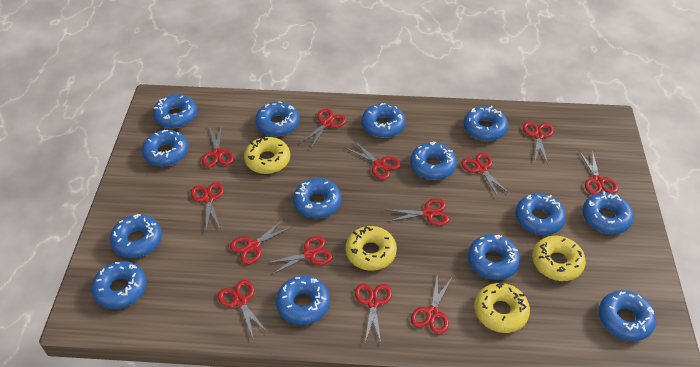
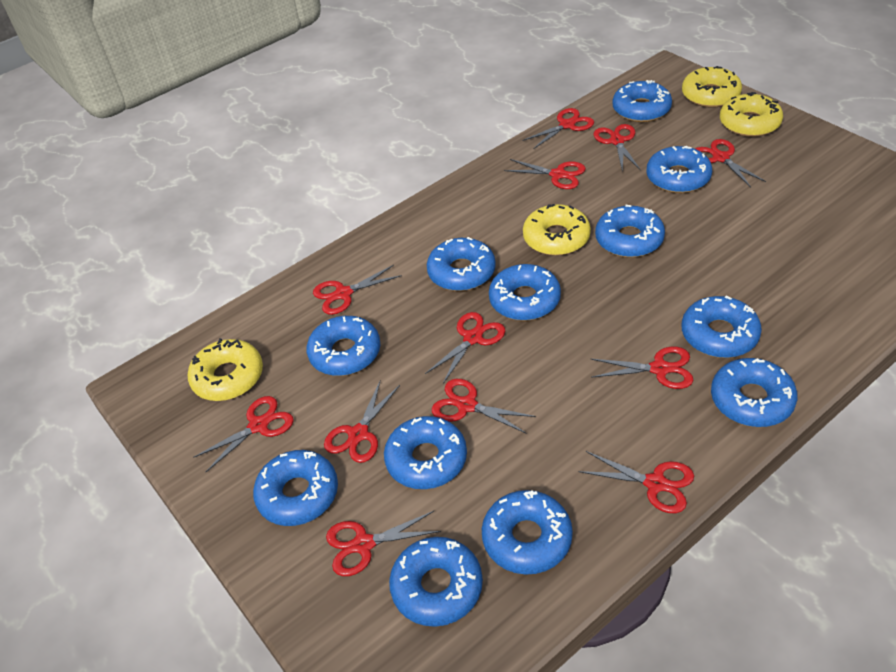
blue donut: [91,261,146,309] [110,214,162,258] [142,130,188,167] [153,94,197,128] [255,101,299,136] [276,276,330,325] [293,178,341,219] [361,103,406,138] [410,142,457,180] [463,106,508,141] [468,234,520,280] [515,193,566,235] [582,191,634,234] [599,290,656,341] = 14 -> [253,450,338,526] [306,316,380,376] [384,416,467,489] [389,537,483,627] [427,237,496,291] [482,490,573,575] [489,264,561,321] [595,205,665,257] [613,80,672,122] [646,146,712,193] [682,296,762,358] [711,358,797,427] = 12
red scissors: [191,182,224,231] [202,126,234,167] [218,280,268,338] [230,220,292,264] [266,236,333,275] [301,109,346,148] [345,141,401,179] [355,284,392,343] [387,199,449,226] [411,273,452,334] [461,153,510,198] [523,122,554,164] [579,150,618,195] = 13 -> [193,396,294,472] [313,265,402,315] [324,380,400,463] [326,511,441,576] [425,312,505,384] [432,379,536,434] [504,159,586,189] [522,108,594,149] [579,451,694,513] [591,347,693,389] [593,124,640,172] [695,139,766,188] = 12

